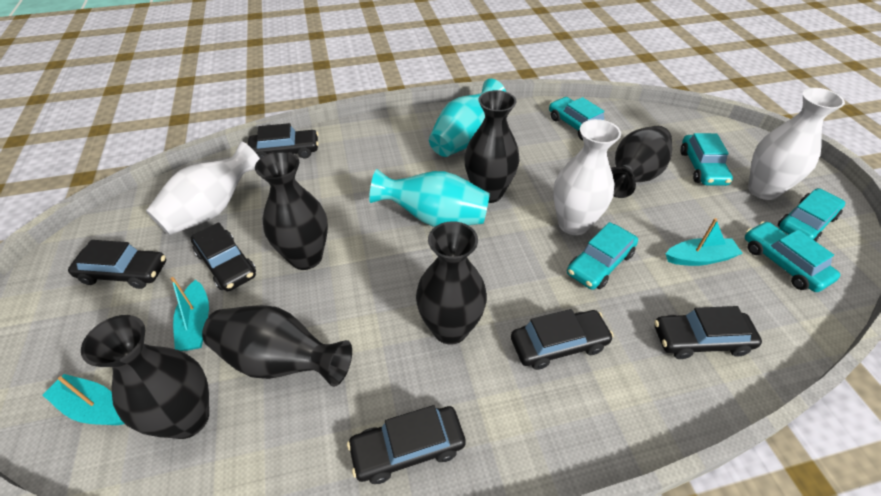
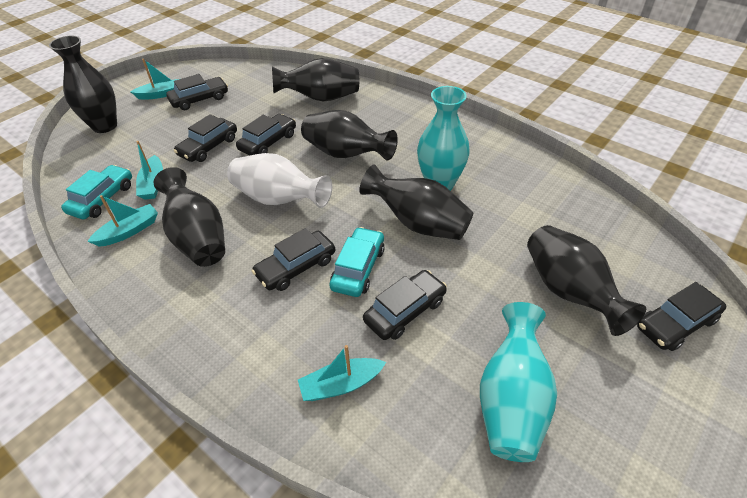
turquoise boat: [43,374,124,425] [171,277,209,351] [666,218,743,266] = 3 -> [87,195,158,247] [130,59,179,100] [136,141,163,200] [298,345,386,401] = 4
turquoise car: [549,97,604,140] [567,222,638,290] [681,133,733,186] [745,221,840,292] [778,188,845,242] = 5 -> [61,165,132,219] [330,227,385,297] = 2
white vase: [146,141,260,235] [553,119,621,235] [748,88,845,200] = 3 -> [227,153,332,208] = 1

